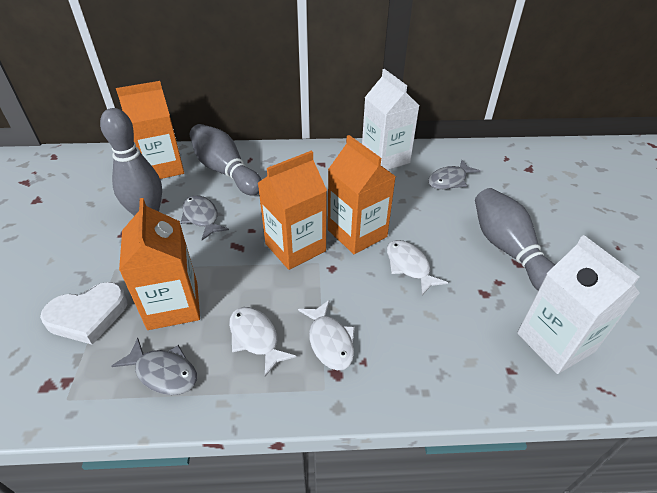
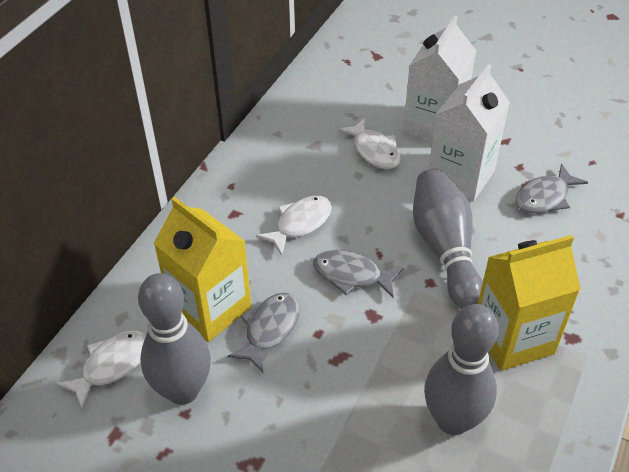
orange carton: [116,81,184,179] [119,198,200,330] [258,151,327,270] [328,135,396,254] = 4 -> none = 0
white heart: [40,282,128,345] = 1 -> none = 0
yellow carton: none = 0 -> [153,197,252,342] [478,235,581,371] = 2

